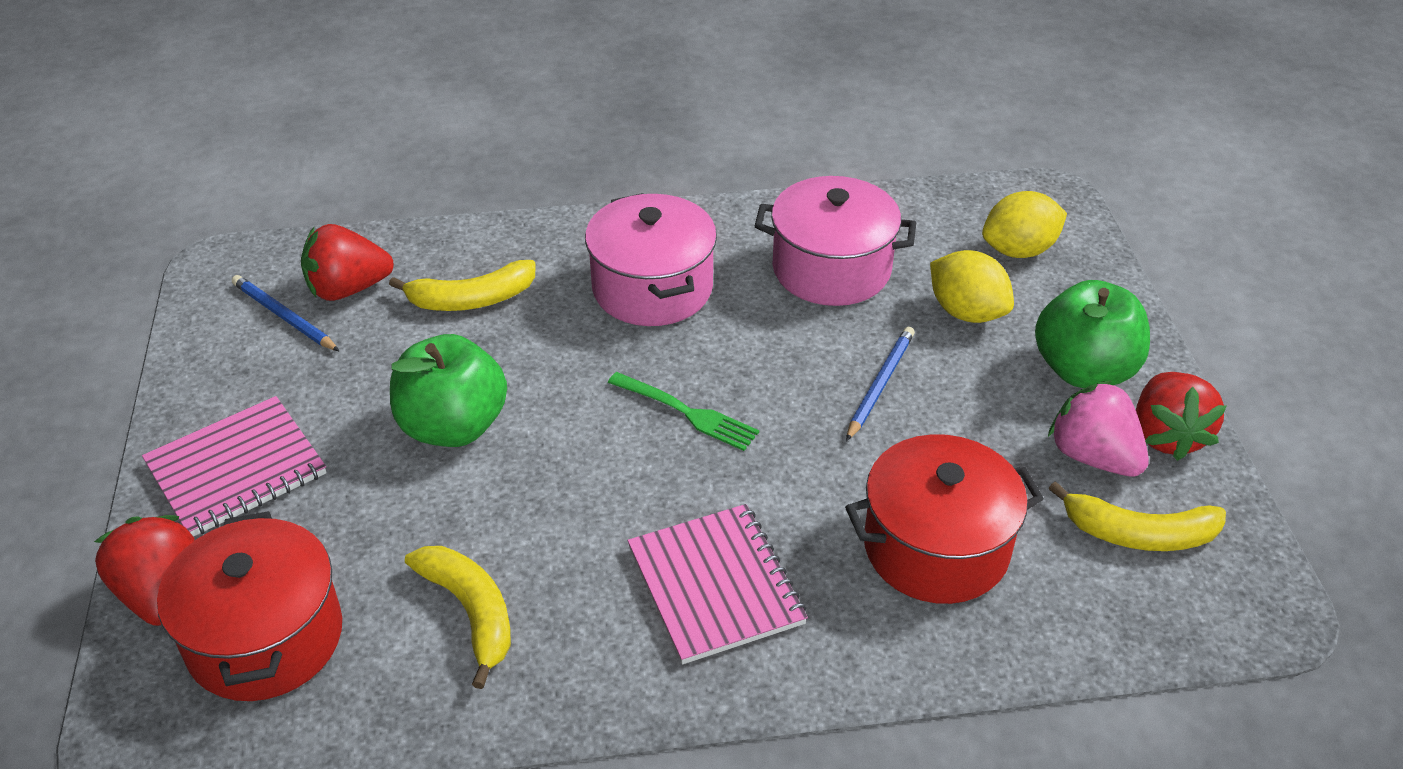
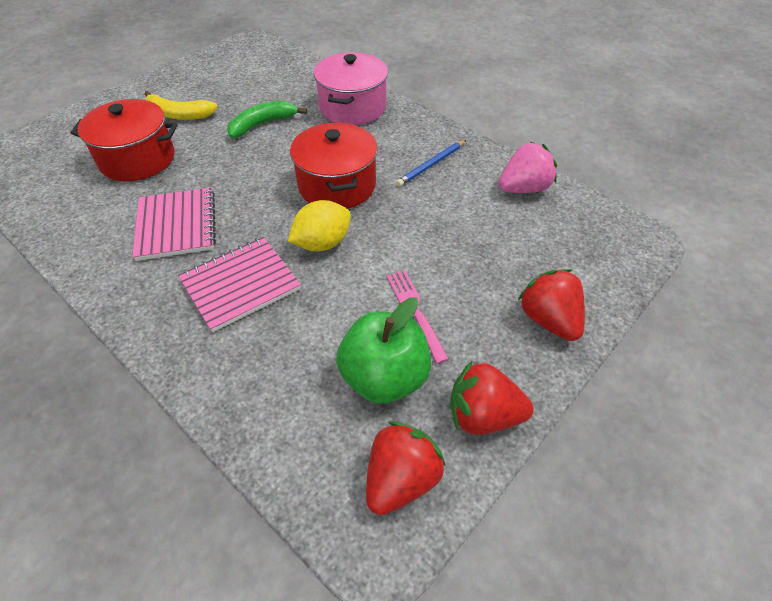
blue pencil: [232,275,339,351] [846,327,915,441] = 2 -> [396,140,466,187] = 1
green apple: [390,334,507,447] [1035,280,1150,388] = 2 -> [336,297,431,404] = 1
green banana: none = 0 -> [227,101,307,138] = 1
green fork: [608,372,759,451] = 1 -> none = 0
pink fork: none = 0 -> [386,270,449,364] = 1
pink pot: [585,193,717,326] [755,176,916,306] = 2 -> [314,52,388,125] = 1
yellow banana: [389,260,535,311] [405,546,511,689] [1049,481,1226,551] = 3 -> [145,91,218,120] = 1
yellow lemon: [930,250,1014,323] [982,191,1067,258] = 2 -> [288,200,351,251] = 1

